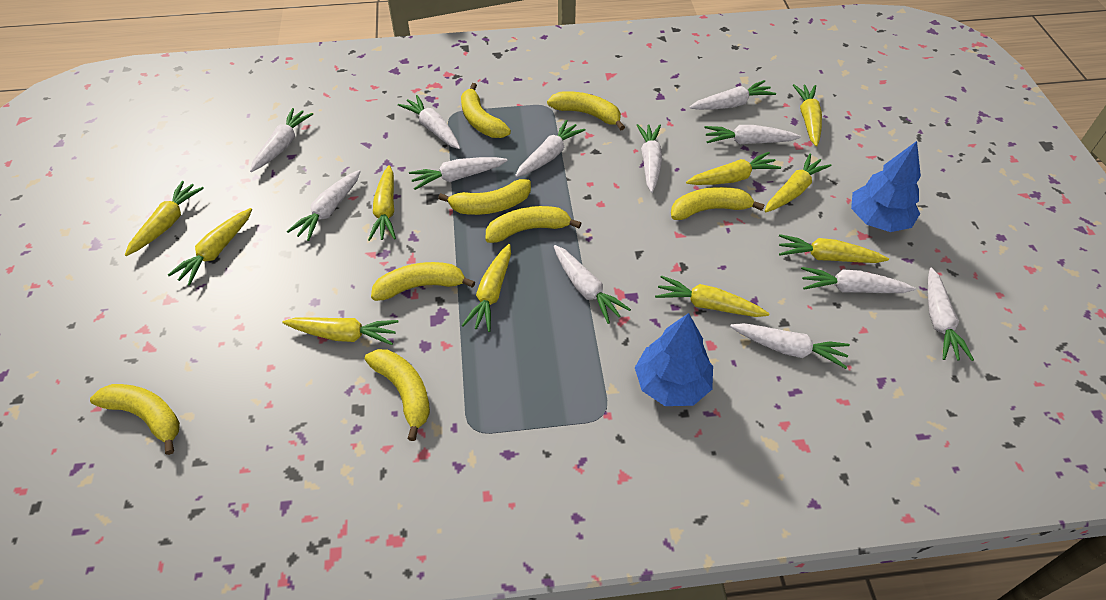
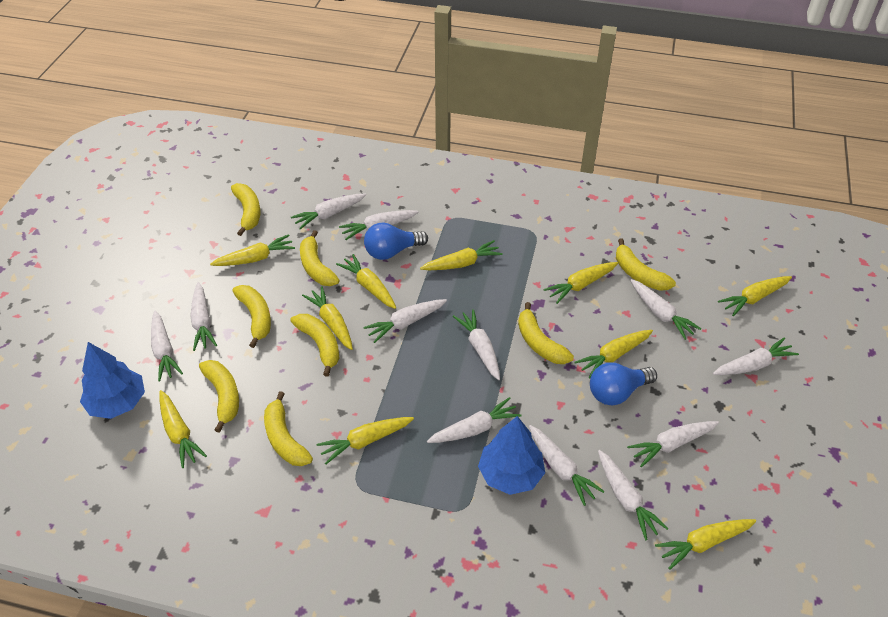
blue light bulb: none = 0 -> [364,222,428,260] [590,362,657,406] = 2

